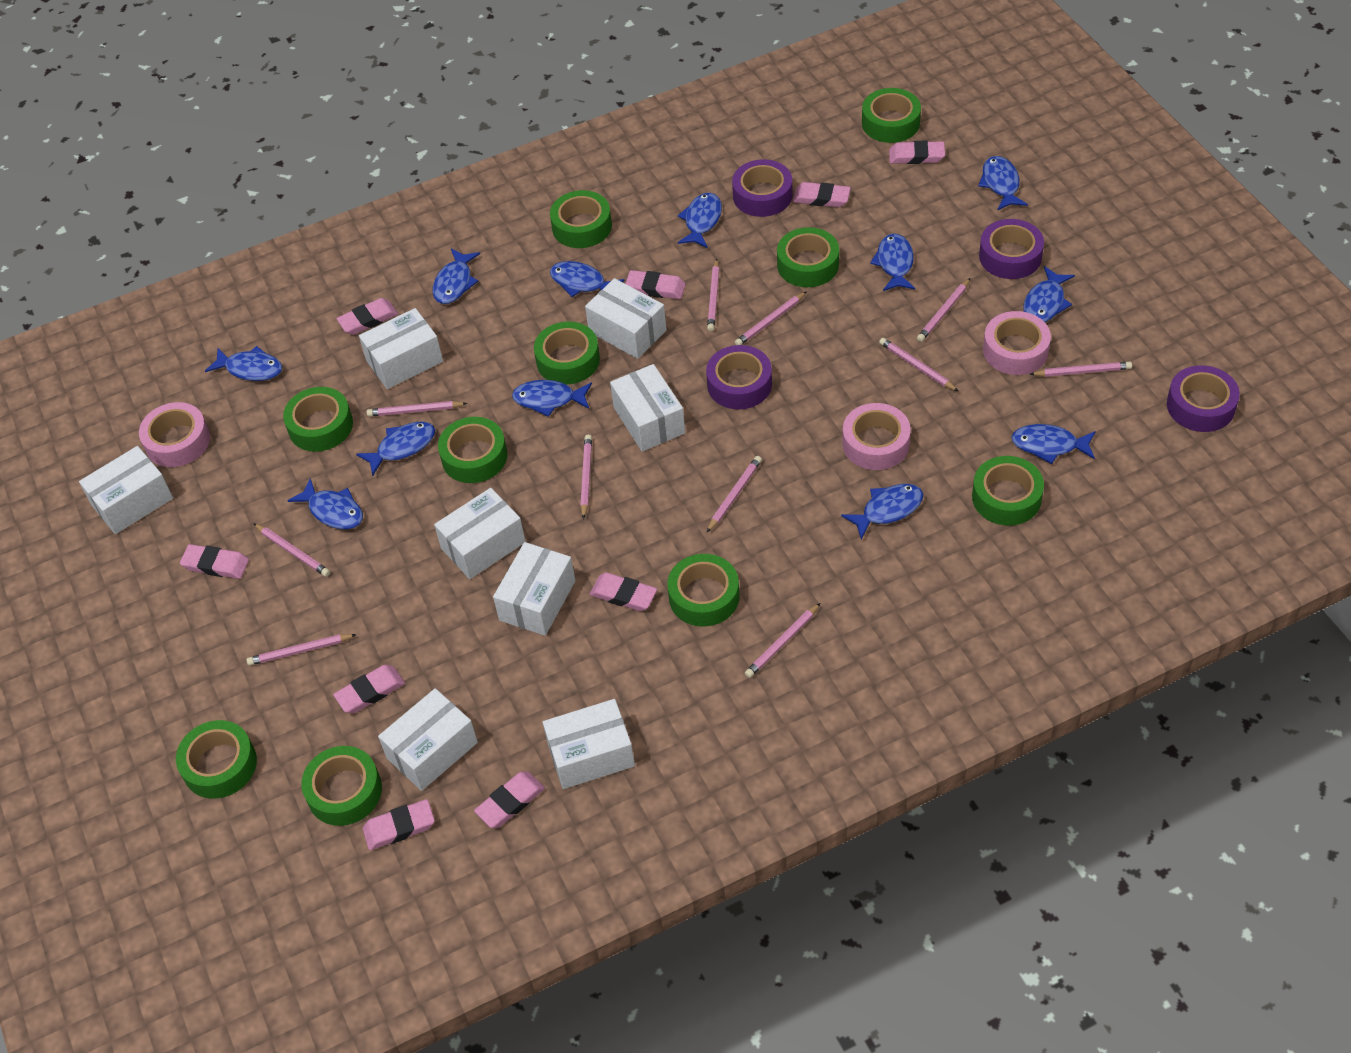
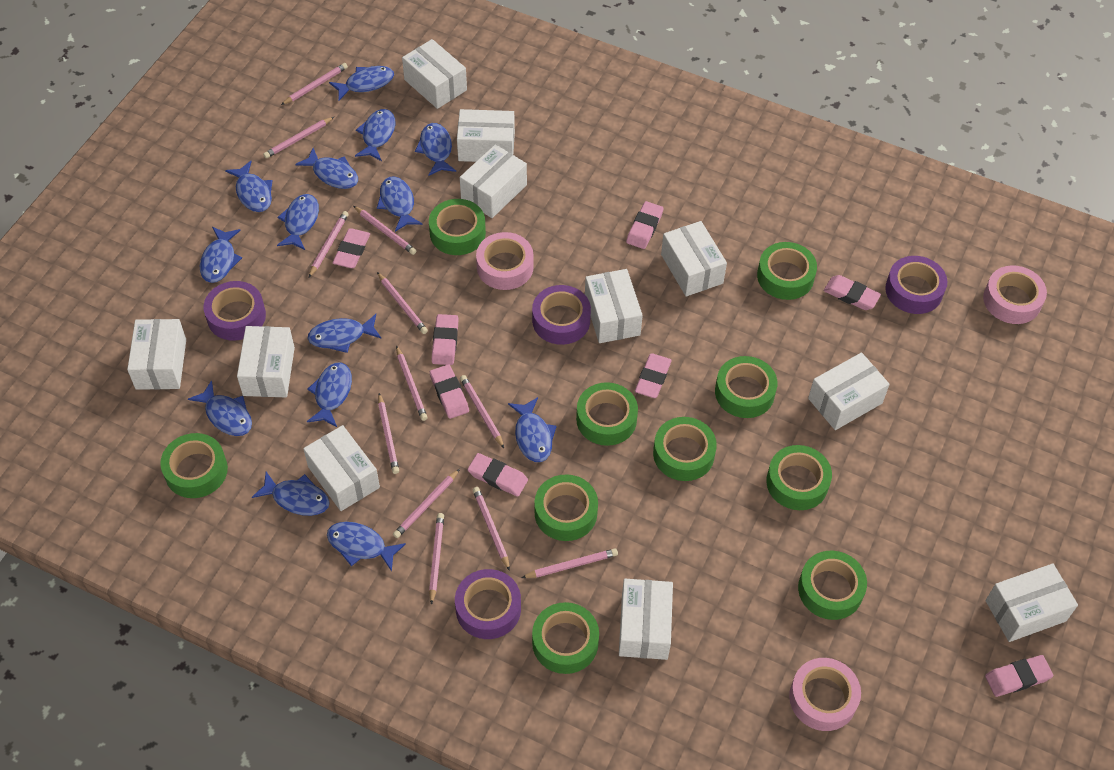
blue fish: [205,346,283,381] [288,479,363,529] [356,421,435,476] [432,249,480,304] [512,380,592,417] [550,261,625,297] [678,193,722,248] [841,484,923,539] [870,233,915,291] [978,156,1028,210] [1011,424,1096,464] [1023,266,1075,322] = 12 -> [188,380,252,436] [200,227,242,283] [225,161,272,212] [252,472,330,516] [277,194,319,250] [295,148,358,189] [307,314,382,353] [307,362,352,427] [327,522,406,571] [329,66,394,101] [355,109,395,161] [377,176,422,232] [415,123,456,175] [508,397,557,462] = 14
pink eraser: [180,544,249,579] [333,665,405,713] [336,298,398,335] [363,799,435,850] [474,771,545,828] [590,572,657,611] [625,270,686,299] [793,182,851,207] [889,141,945,164] = 9 -> [332,228,370,268] [430,364,469,419] [432,314,458,365] [468,453,528,497] [626,201,664,249] [635,353,672,398] [824,275,881,310] [985,655,1053,697] = 8
pink pencil: [247,634,357,666] [253,523,330,577] [367,401,468,417] [580,435,592,519] [707,259,719,331] [707,456,762,532] [735,291,807,345] [745,603,820,678] [879,338,959,392] [917,278,970,342] [1030,362,1132,377] = 11 -> [263,117,334,158] [281,63,348,105] [309,211,349,277] [354,206,416,255] [377,272,428,334] [378,393,399,474] [393,469,460,538] [396,345,428,421] [429,513,444,605] [460,375,504,448] [472,487,510,571] [521,548,618,578] = 12
white box: [79,446,173,534] [359,308,443,389] [378,688,478,791] [434,488,526,579] [493,542,576,636] [543,699,635,789] [585,278,667,359] [610,364,685,452] = 8 -> [127,319,186,390] [237,326,295,397] [303,425,380,511] [402,39,467,109] [457,109,515,162] [460,144,527,218] [585,269,643,343] [619,579,673,660] [661,221,727,297] [808,352,890,430] [985,563,1078,642] = 11

